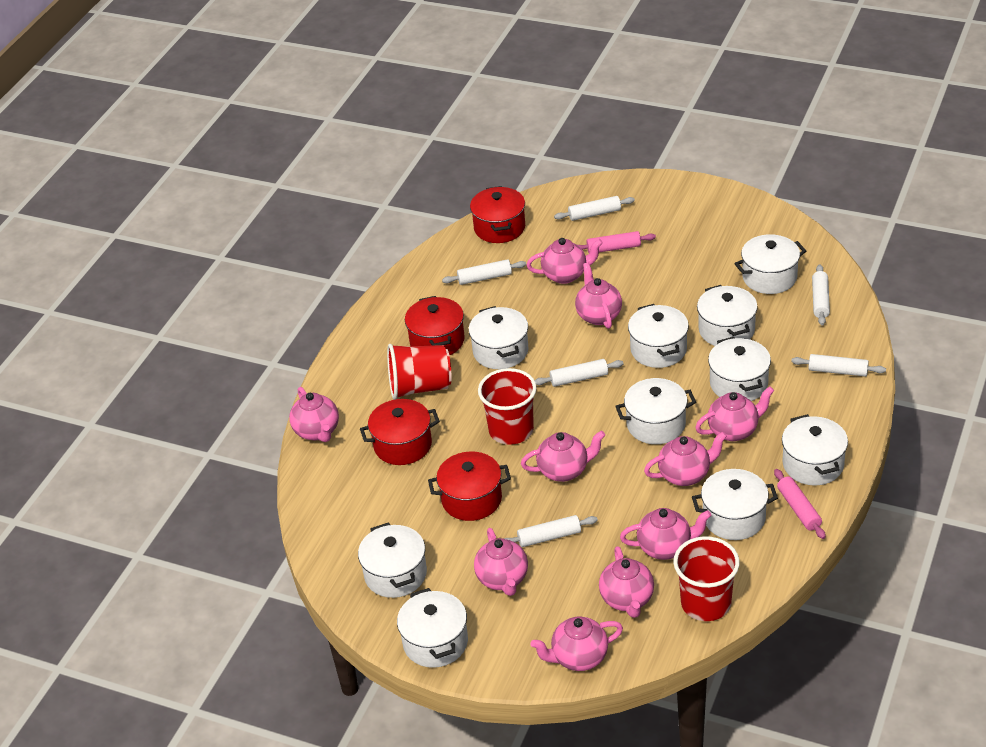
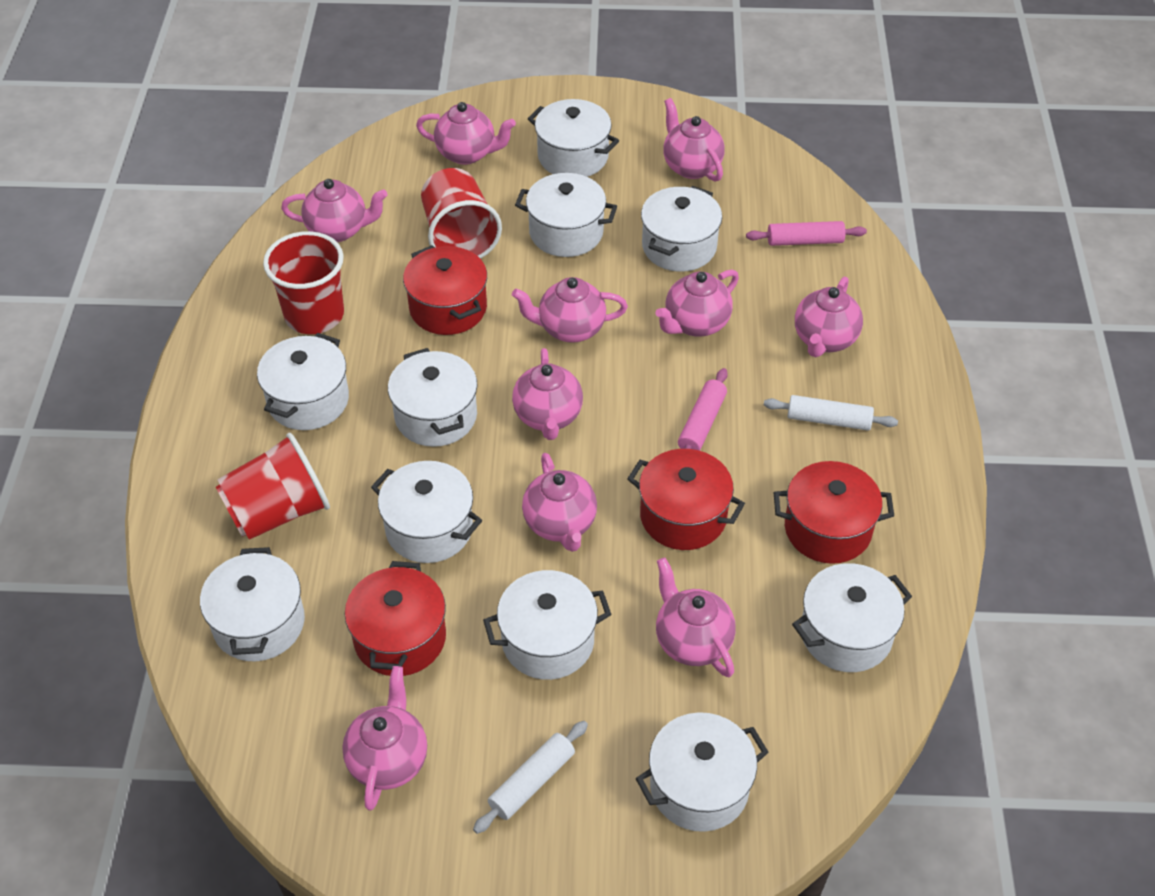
white rolling pin: [442,259,526,285] [504,515,598,547] [535,359,624,387] [554,196,635,221] [791,354,886,377] [812,265,830,325] = 6 -> [473,721,588,834] [764,395,898,431] = 2

